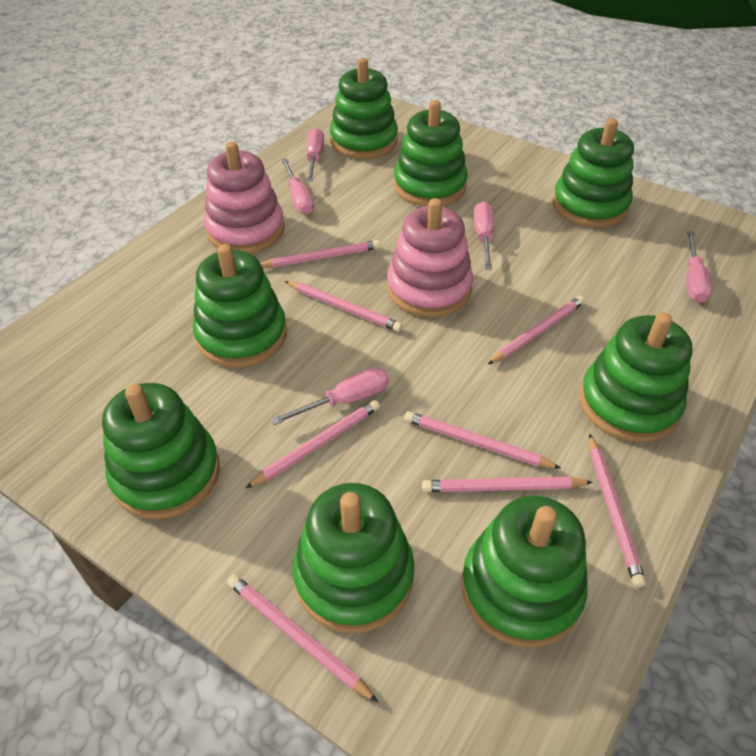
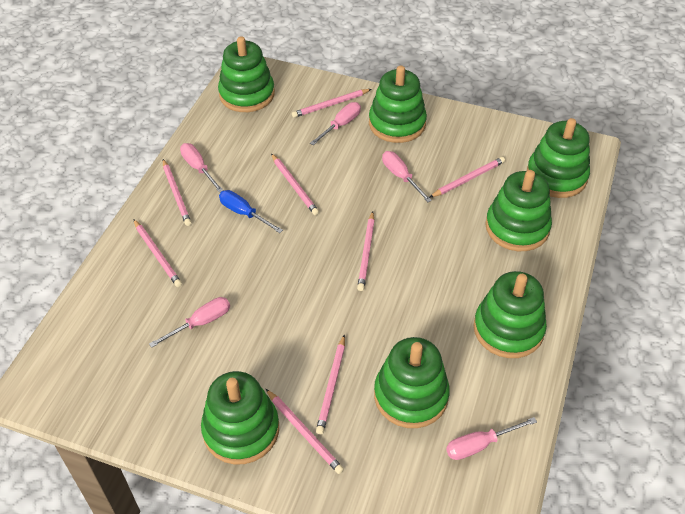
blue screwdriver: none = 0 -> [219,190,283,233] = 1
green stacking toy: [102,383,220,519] [193,244,287,368] [293,483,414,633] [330,58,398,159] [394,100,468,206] [462,496,588,648] [553,118,634,228] [580,312,692,443] = 8 -> [201,371,279,465] [218,36,275,112] [369,66,427,143] [374,337,450,428] [474,271,547,358] [485,170,552,251] [527,118,590,198] = 7
pink stacking toy: [204,142,285,253] [387,198,473,317] = 2 -> none = 0

